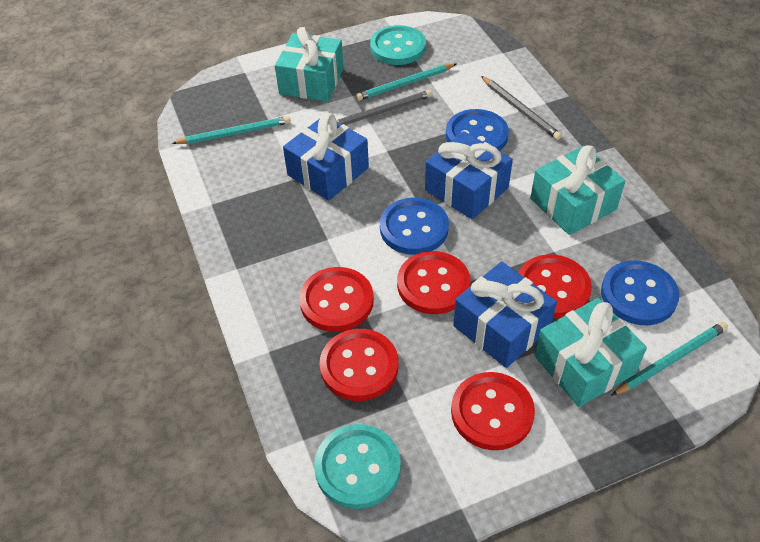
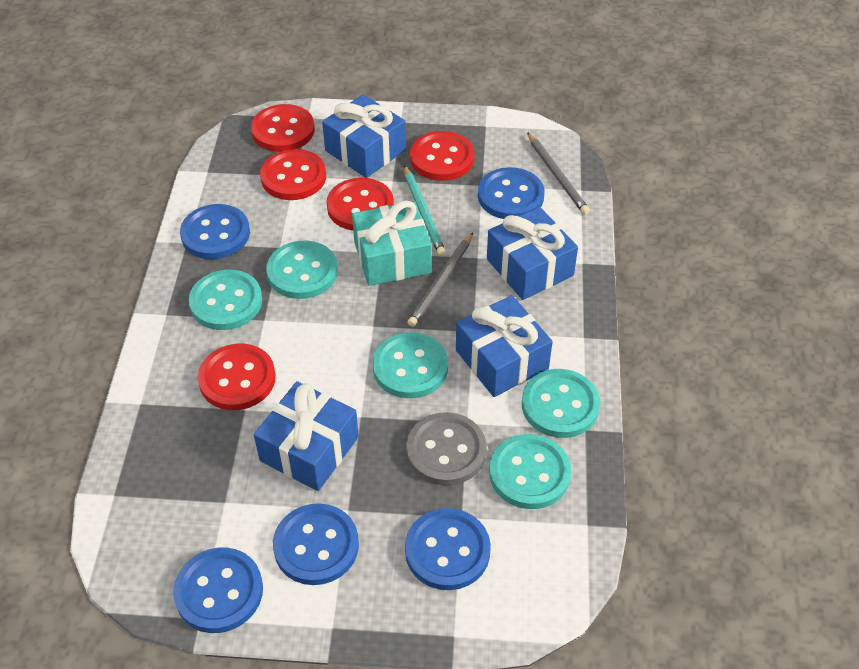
blue button: [380,198,449,255] [446,109,509,151] [601,260,679,325] = 3 -> [173,547,263,633] [180,204,250,259] [273,503,359,585] [405,508,491,590] [478,167,545,219] = 5
blue gift: [283,113,369,201] [425,131,513,219] [453,261,557,368] = 3 -> [254,381,359,491] [322,94,406,178] [456,295,553,397] [487,207,578,300] = 4
grey button: none = 0 -> [406,412,487,486] = 1
turquoise button: [314,424,401,509] [370,25,426,65] = 2 -> [189,269,262,330] [266,241,338,299] [373,332,448,398] [489,434,571,509] [522,369,600,438] = 5
turquoise gift: [275,27,344,102] [530,145,625,235] [534,298,647,407] = 3 -> [352,201,431,286] = 1
turquoise pencil: [172,116,291,144] [355,63,456,101] [611,322,728,396] = 3 -> [404,165,446,256] = 1

